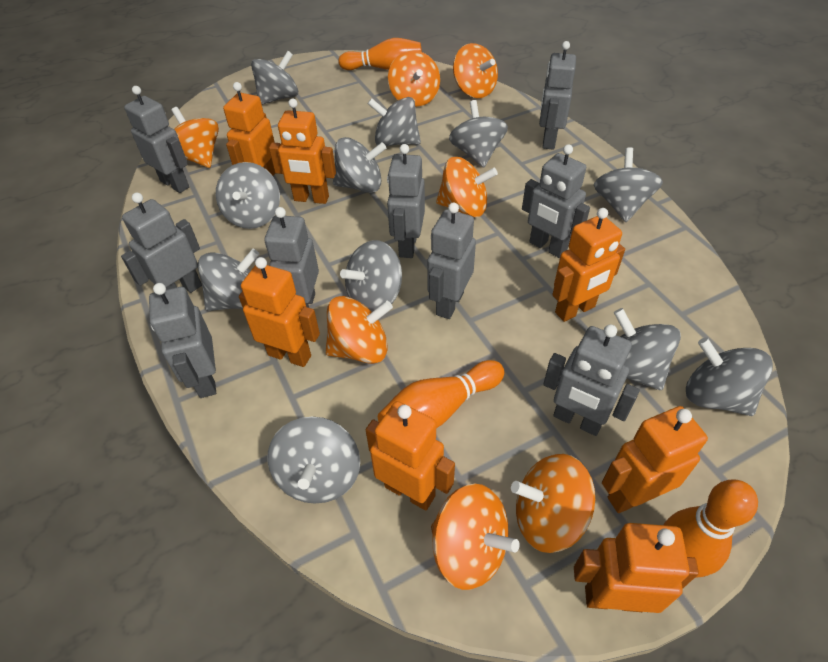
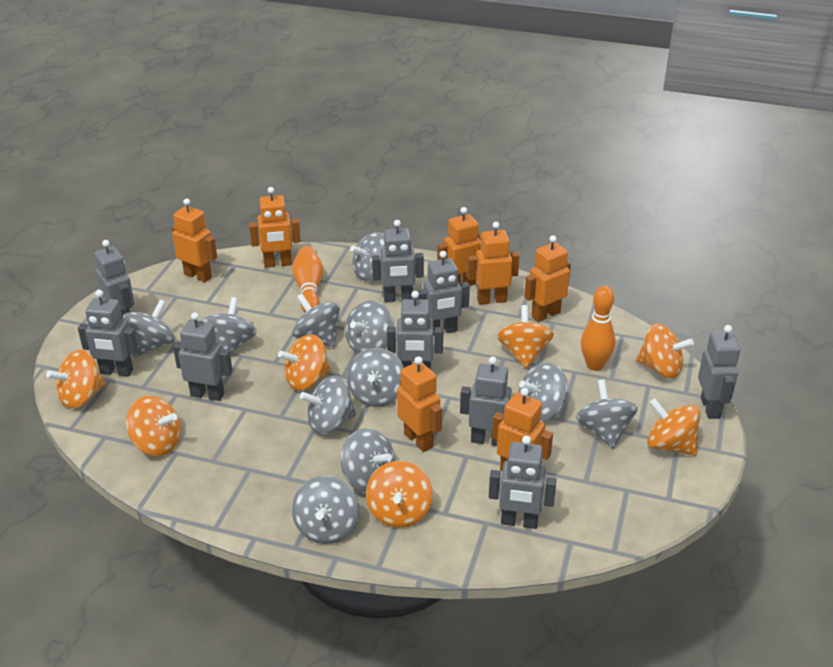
orange bowling pin: [338,38,422,70] [378,360,505,428] [664,479,758,578] = 3 -> [292,246,323,312] [581,286,616,371] = 2

